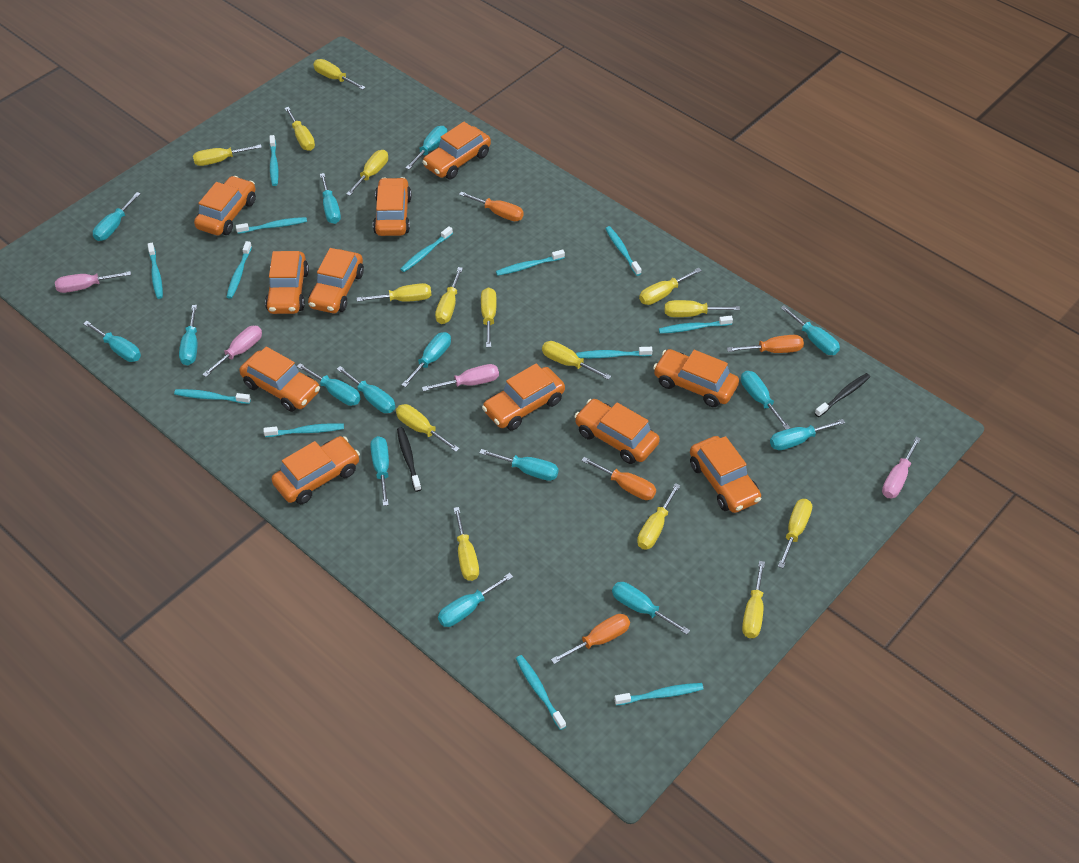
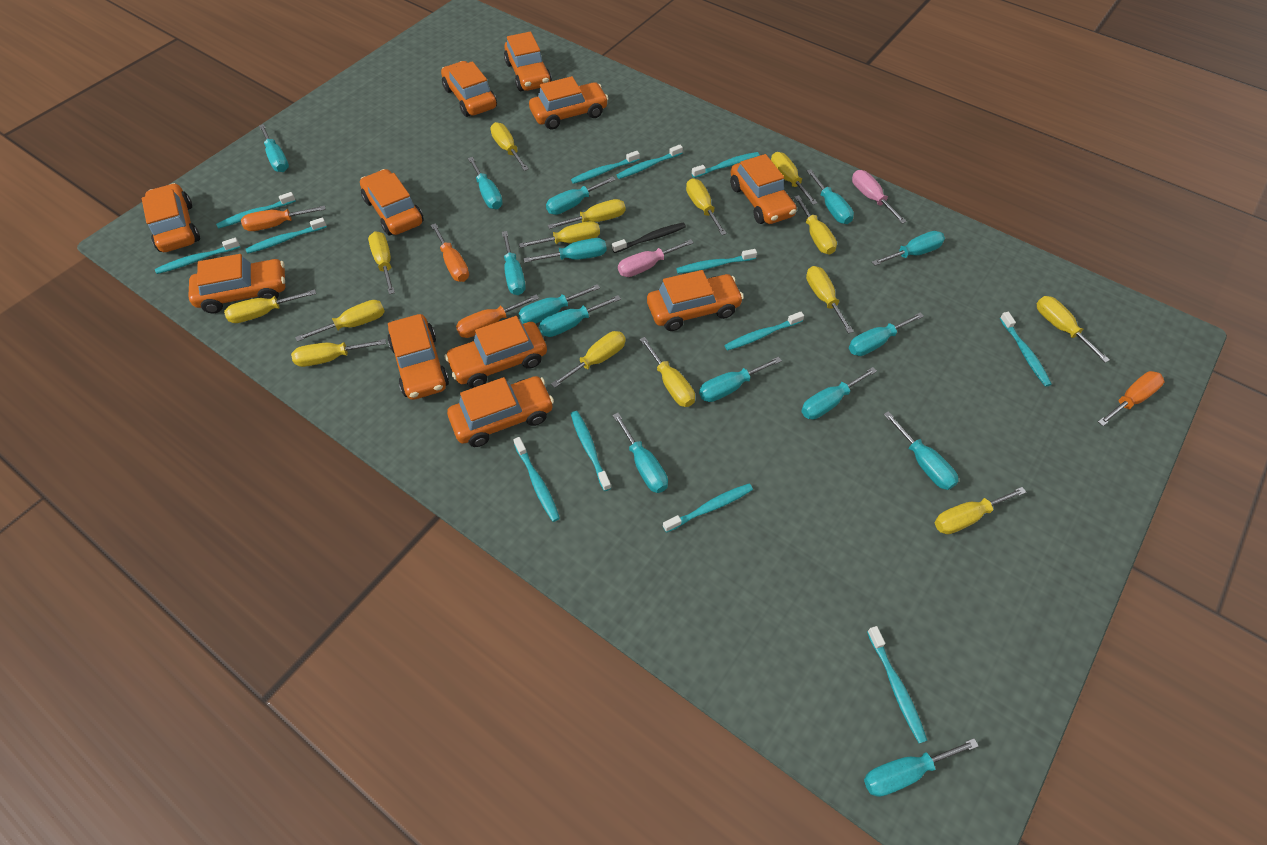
black toothbrush: [397,427,421,492] [815,373,870,417] = 2 -> [612,223,686,253] = 1
pink screwdriver: [55,271,131,293] [202,326,262,377] [422,364,499,391] [882,437,921,499] = 4 -> [618,239,694,277] [852,170,907,224] = 2

